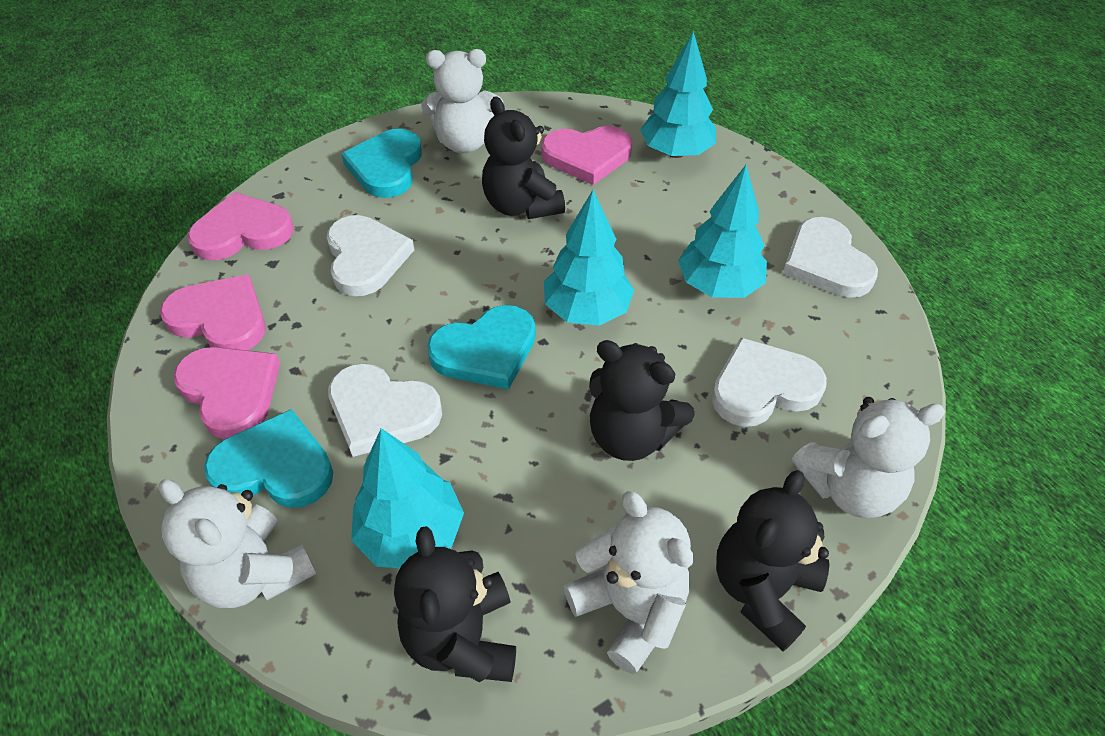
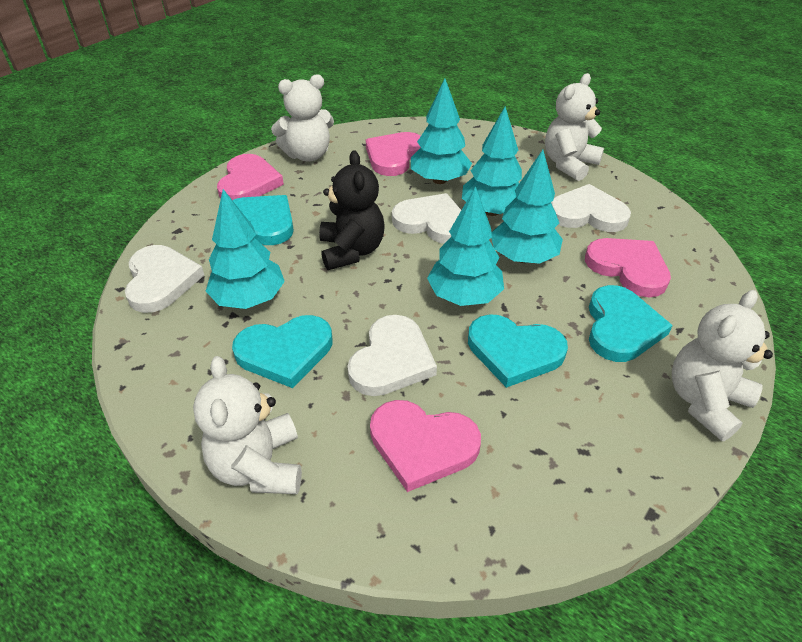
black teddy bear: [394,526,516,682] [482,96,565,219] [589,340,694,461] [716,470,830,652] = 4 -> [319,150,384,270] = 1
turquoise heart: [204,409,333,508] [341,129,422,198] [427,305,536,389] = 3 -> [232,315,332,388] [233,195,294,245] [468,314,568,388] [589,285,673,362] = 4
turquoise tree: [351,428,464,568] [544,190,634,326] [640,31,716,158] [678,165,767,298] = 4 -> [206,189,285,309] [411,78,472,184] [427,186,504,306] [462,107,522,216] [492,150,563,264] = 5

